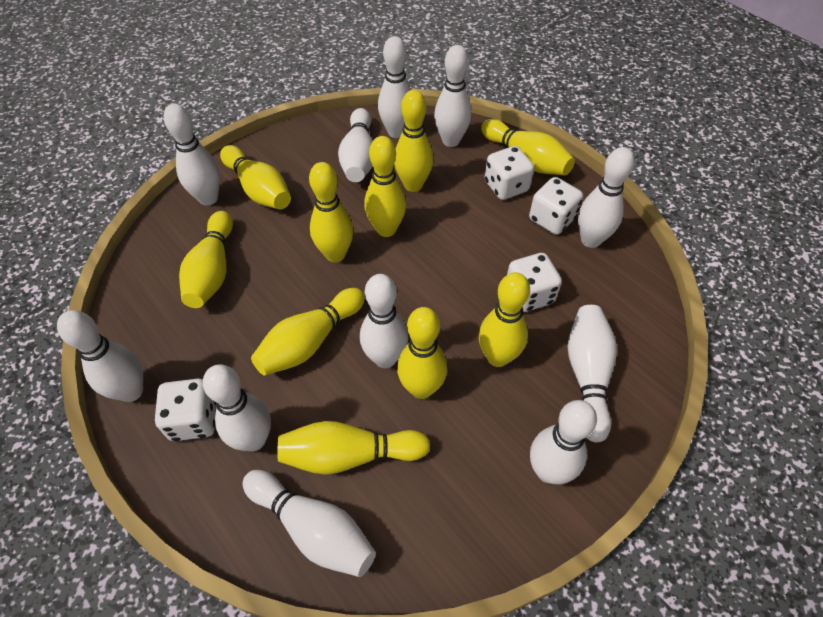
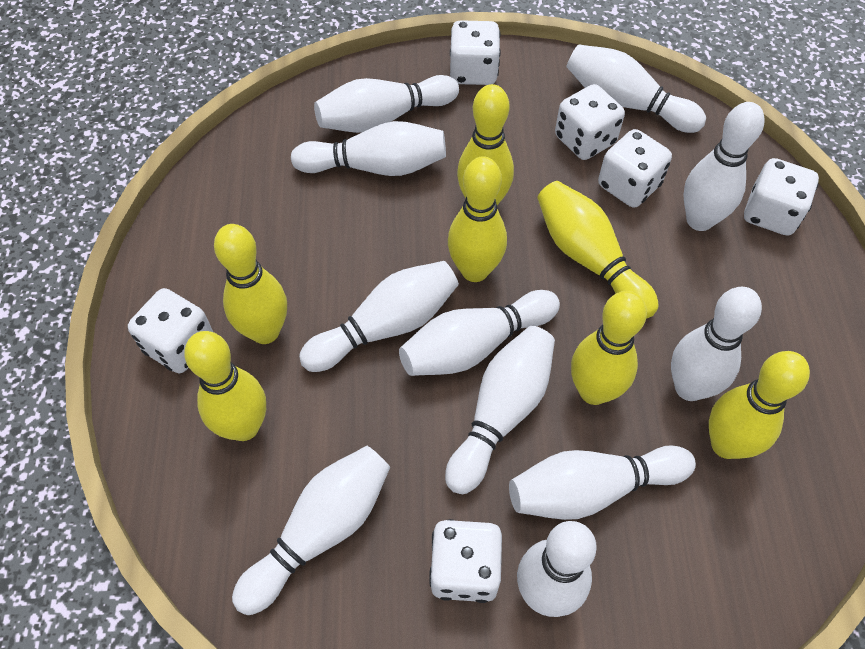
white dice: [154,379,216,441] [485,146,534,200] [507,253,562,312] [529,177,583,235] = 4 -> [128,288,213,373] [429,519,502,603] [450,20,501,85] [555,84,625,160] [598,129,672,208] [744,158,819,236] = 6
yellow bowling pin: [179,211,233,308] [220,145,291,209] [251,288,365,376] [278,421,430,475] [309,162,353,262] [364,136,406,237] [394,90,433,192] [397,307,447,399] [479,272,530,367] [481,119,575,175] = 10 -> [184,331,266,441] [214,224,287,344] [448,156,507,282] [457,84,514,205] [537,181,659,319] [571,291,647,405] [709,351,810,459] = 7

